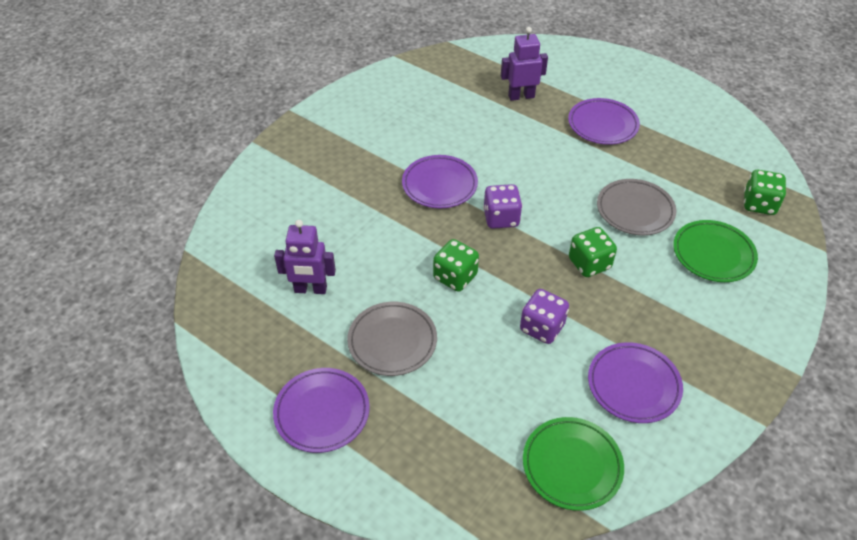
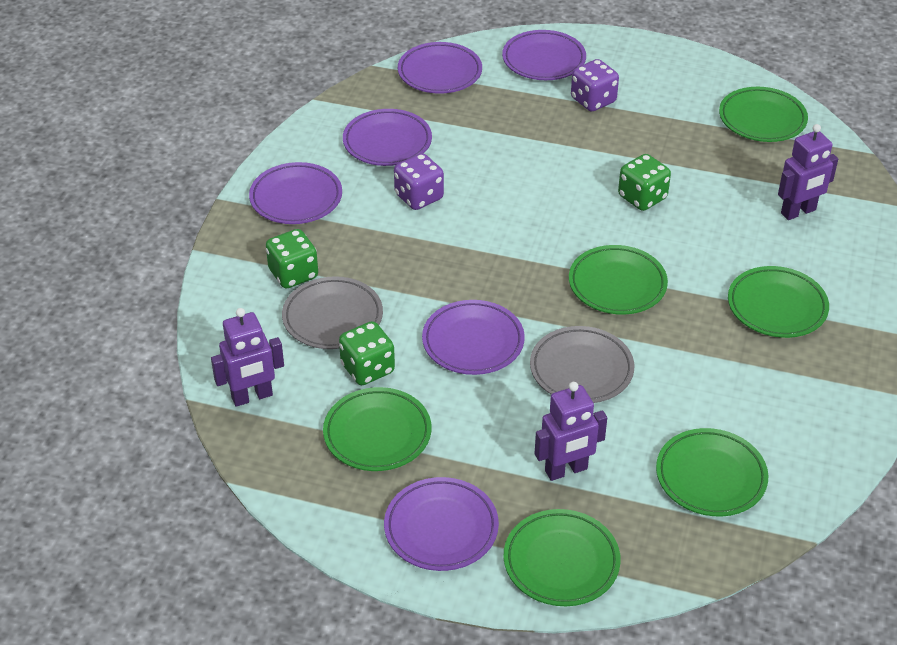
green plate: [523,417,624,511] [673,220,758,282] = 2 -> [323,387,431,471] [503,509,621,606] [569,245,668,315] [656,428,769,517] [719,87,808,142] [728,266,829,338] = 6
purple plate: [273,368,370,453] [402,155,478,208] [568,98,640,145] [588,342,683,423] = 4 -> [249,162,342,224] [343,109,432,166] [384,477,499,571] [398,42,482,93] [422,300,525,375] [502,30,586,80] = 6
purple robot: [274,220,336,294] [501,27,548,101] = 2 -> [211,308,284,407] [535,382,607,481] [778,124,838,220] = 3

